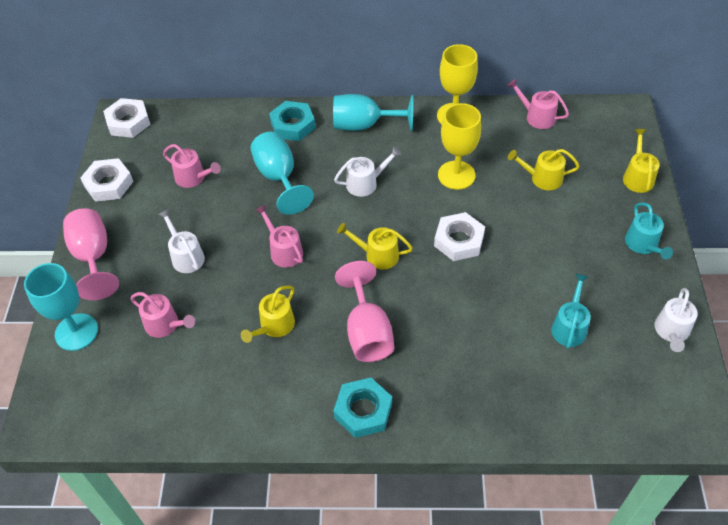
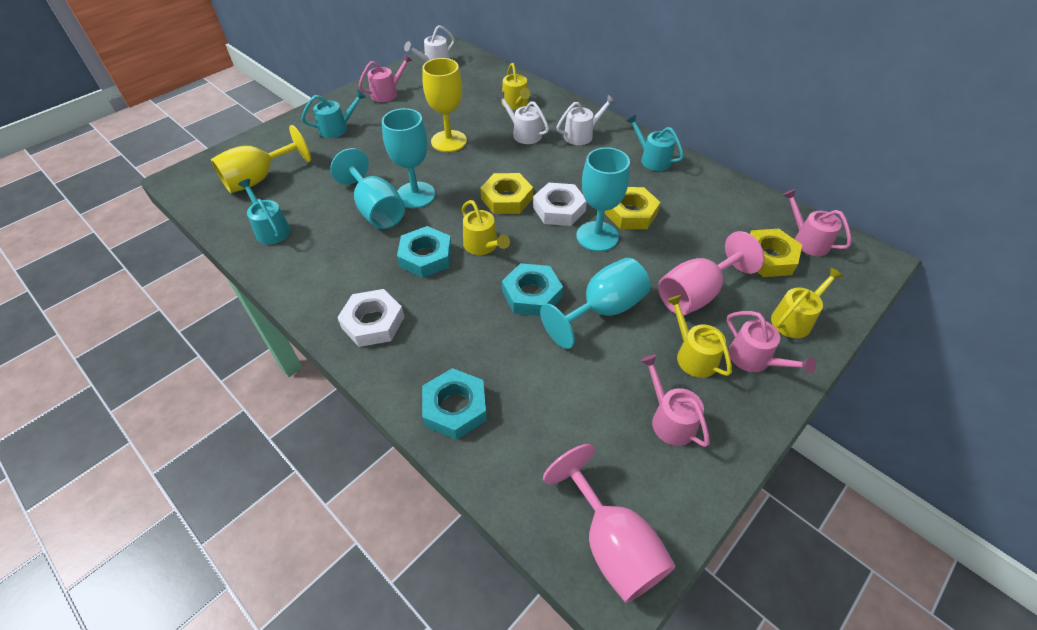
turquoise goblet: [24,263,98,351] [250,132,314,215] [333,94,413,132] = 3 -> [330,148,405,229] [382,108,435,208] [540,258,650,349] [576,147,630,252] = 4
turquoise nut: [269,101,316,141] [333,378,392,438] = 2 -> [397,226,452,278] [422,368,487,440] [502,263,563,316] = 3
turquoise watering can: [551,274,591,349] [625,202,673,259] = 2 -> [238,179,291,244] [301,90,366,138] [627,115,684,171] = 3
white nut: [80,158,133,202] [103,98,151,138] [434,212,485,261] = 3 -> [337,289,404,347] [533,183,587,226] = 2
yellow nut: none = 0 -> [480,173,533,214] [605,187,660,229] [750,229,802,277] = 3

